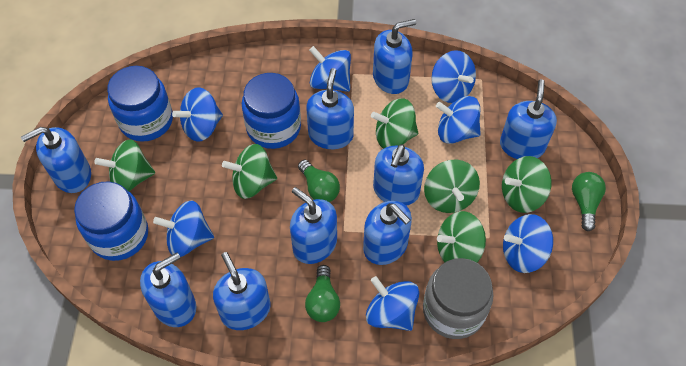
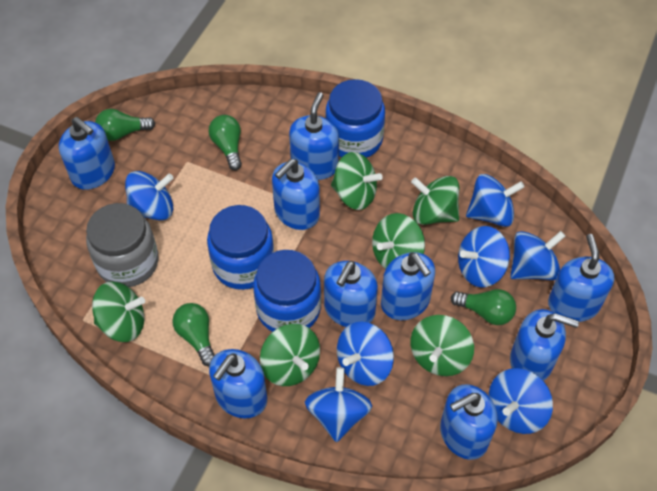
green light bulb: [298,160,340,202] [305,265,340,322] [572,172,606,231] = 3 -> [95,109,155,141] [172,303,214,366] [209,115,242,170] [451,289,516,325] = 4

